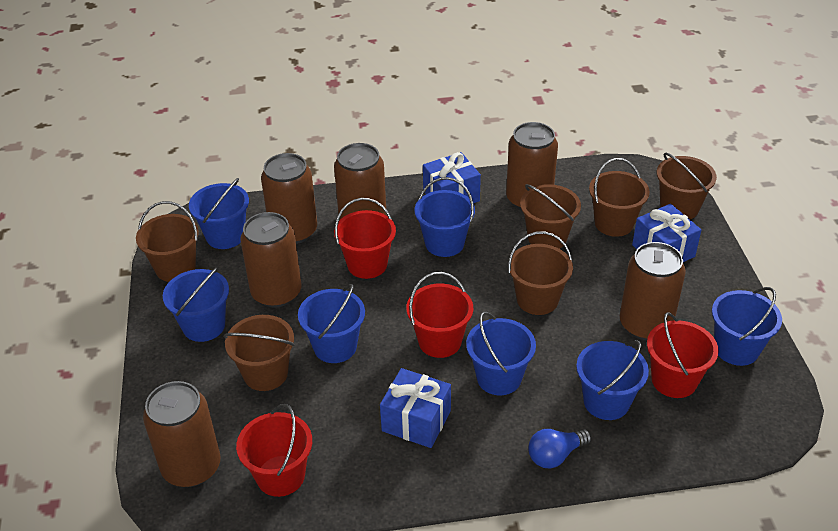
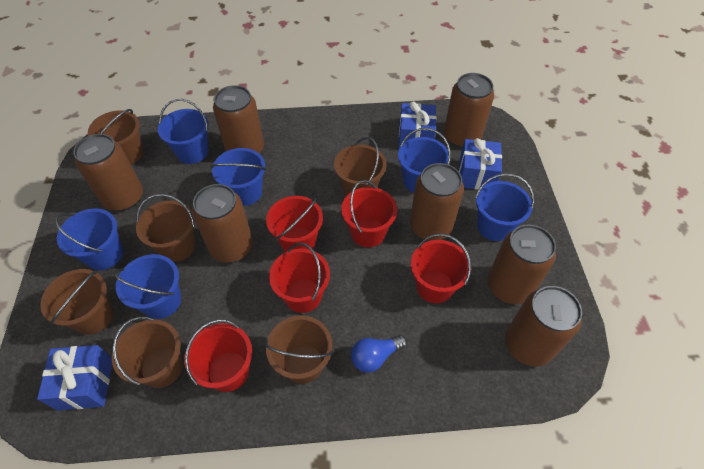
blue bucket: [163,266,229,342] [189,178,249,249] [298,284,365,363] [414,177,475,257] [466,312,536,395] [576,340,649,420] [712,287,782,366] = 7 -> [55,208,123,270] [113,254,181,319] [158,99,209,164] [210,148,266,206] [398,128,451,193] [475,173,534,241] = 6
brown can: [143,381,221,487] [240,212,301,308] [261,153,317,244] [334,143,387,220] [506,122,558,210] [620,242,686,340] = 6 -> [73,134,143,211] [192,184,253,262] [213,85,264,153] [410,163,464,241] [444,73,494,148] [488,224,556,304] [505,286,582,367] = 7
red bucket: [236,404,312,497] [334,198,396,279] [406,272,473,358] [647,312,719,398] = 4 -> [184,319,252,392] [266,196,323,252] [269,243,330,313] [341,180,397,247] [411,234,471,303] = 5

